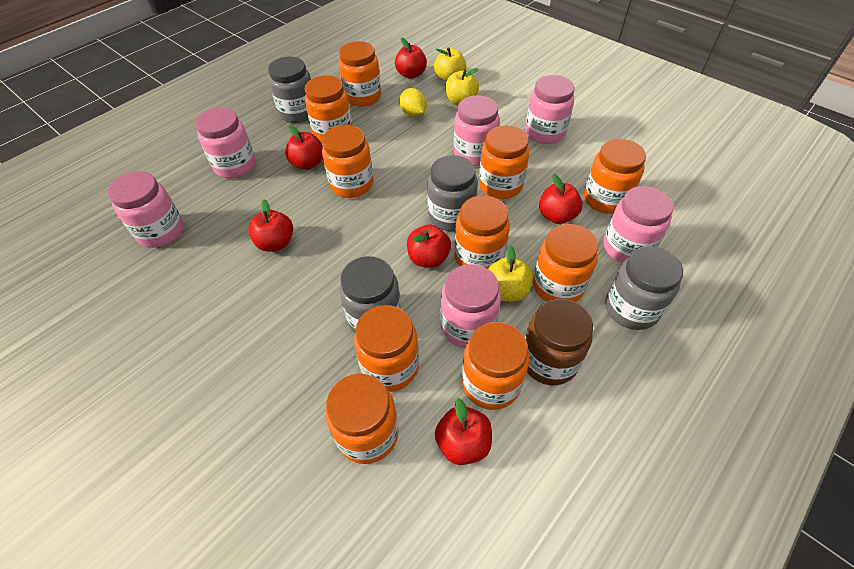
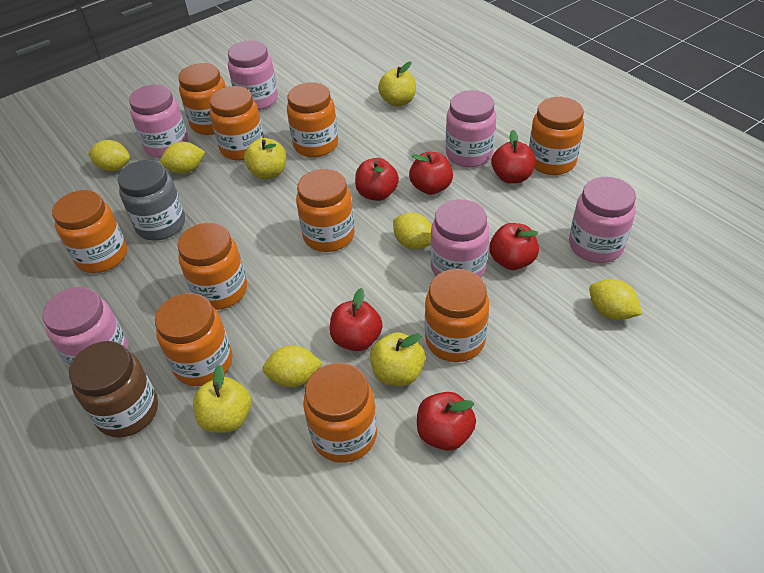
grey jar: [268,57,311,123] [340,256,401,333] [427,155,478,231] [606,246,683,330] = 4 -> [118,160,185,241] = 1
yellow apple: [434,47,466,82] [445,68,479,106] [488,246,533,302] = 3 -> [193,365,251,433] [244,138,286,180] [370,332,425,386] [378,61,416,107] = 4
yellow lemon: [399,88,427,117] = 1 -> [88,140,130,171] [160,142,205,174] [262,345,323,387] [393,213,432,249] [589,279,642,320] = 5

